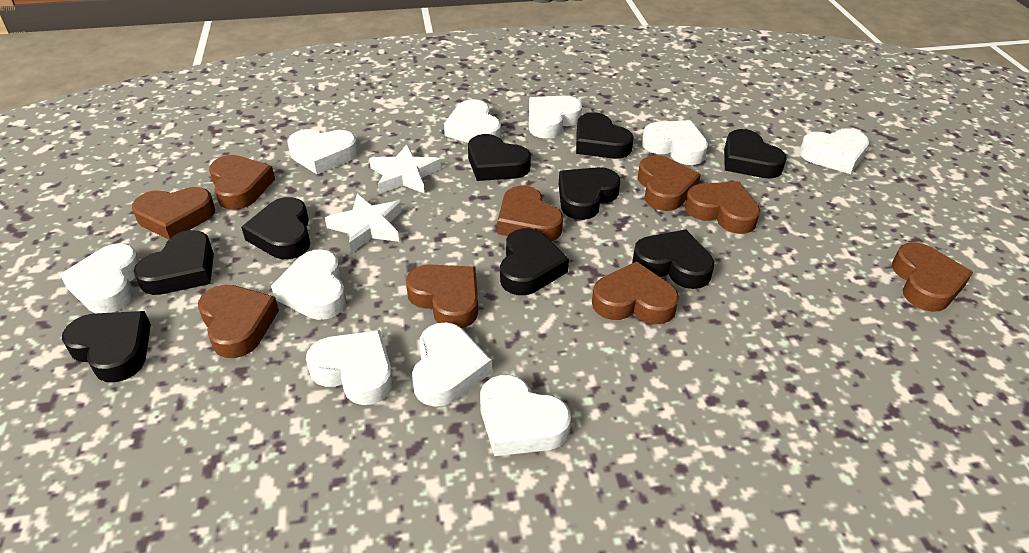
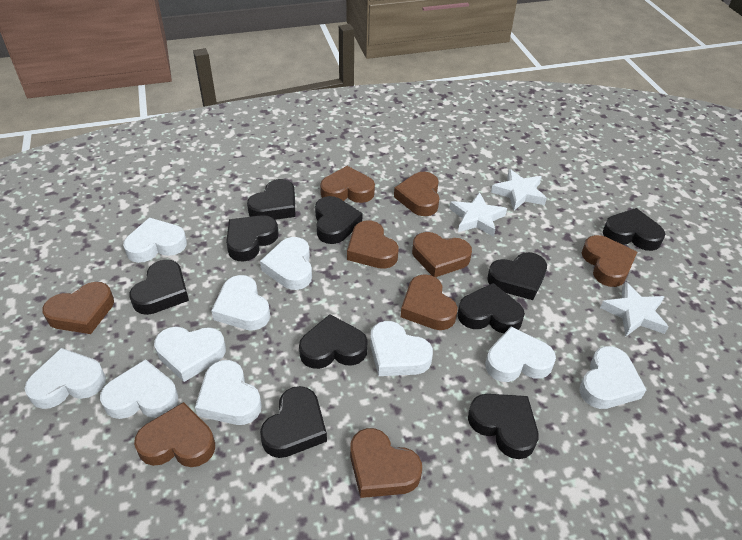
black heart: [62,311,151,382] [134,230,214,295] [241,197,310,259] [468,134,531,181] [500,228,569,295] [559,167,620,220] [576,112,634,159] [632,229,714,289] [724,129,787,179] = 9 -> [130,259,189,315] [226,215,279,262] [247,179,295,220] [260,386,327,458] [299,314,368,369] [315,196,362,244] [457,283,525,334] [468,394,538,459] [487,252,547,300] [603,208,665,251] = 10
white star: [325,194,402,253] [369,144,441,194] = 2 -> [449,192,507,237] [491,169,547,210] [600,281,668,336] = 3

